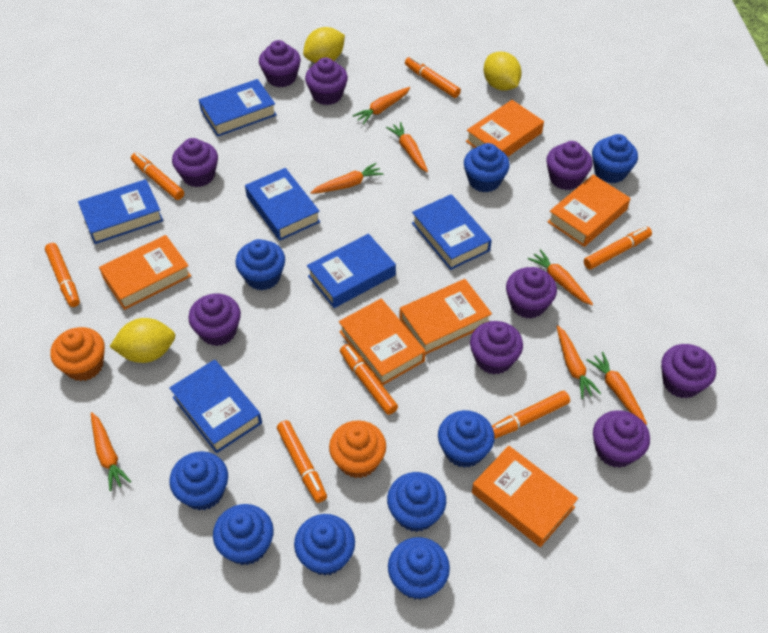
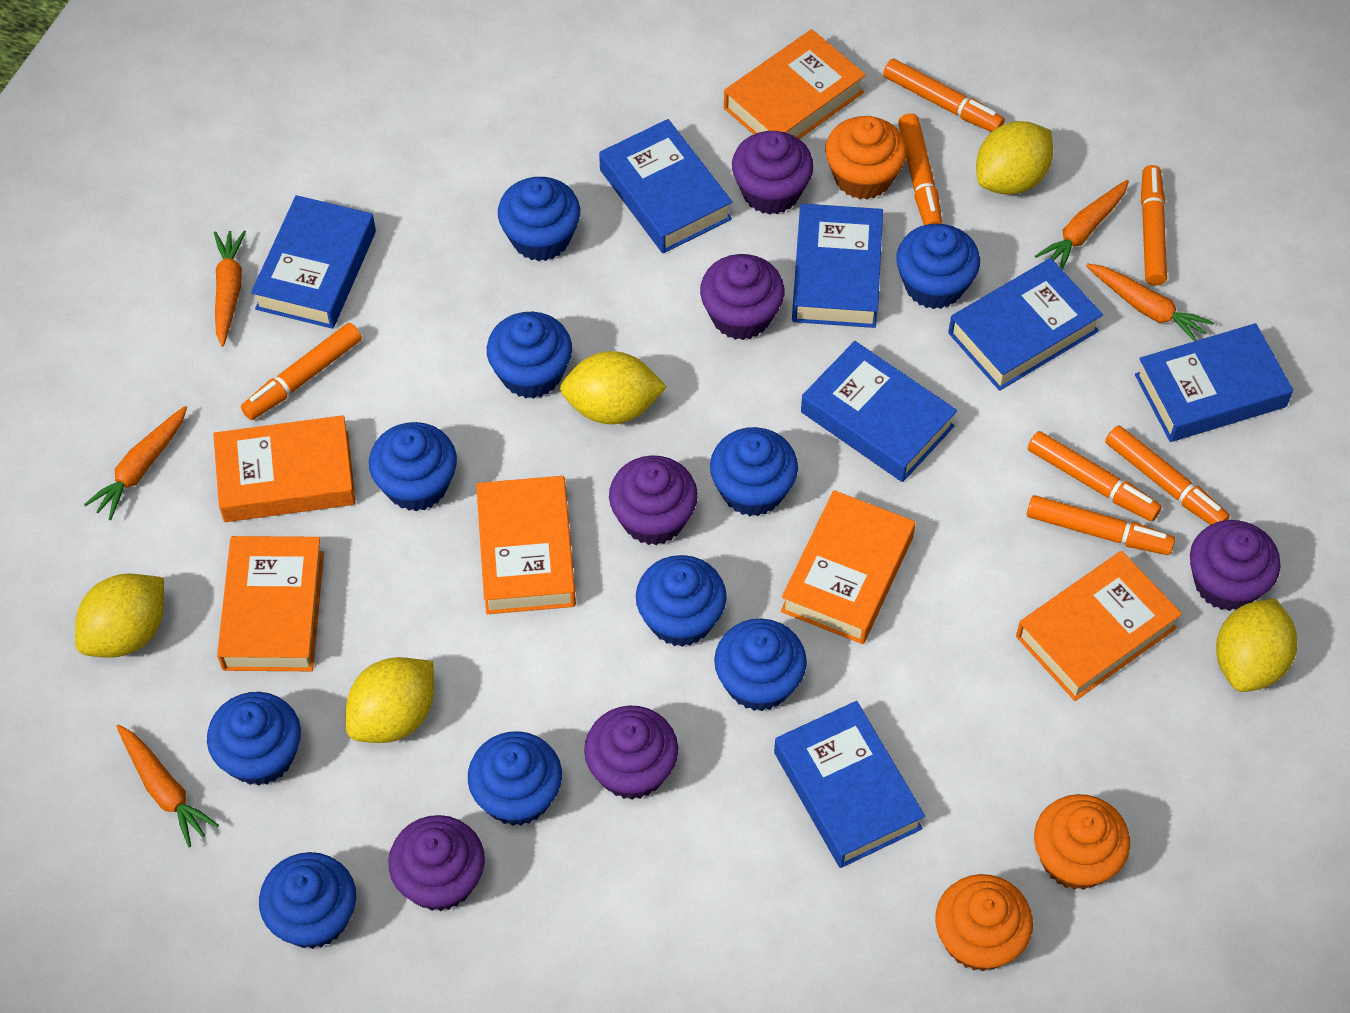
blue book: [78,179,163,244] [169,360,262,453] [199,79,277,137] [245,168,320,241] [307,234,396,308] [412,194,492,270] = 6 -> [251,195,376,329] [599,119,732,253] [774,701,925,868] [792,204,883,328] [801,341,957,482] [948,258,1103,391] [1135,323,1293,442] = 7
blue cupcake: [169,451,228,511] [213,504,274,565] [235,239,285,291] [294,514,355,576] [387,472,446,532] [388,537,450,600] [438,410,495,468] [464,143,510,192] [592,134,638,183] = 9 -> [207,692,301,786] [259,852,356,949] [369,422,457,511] [468,731,562,826] [487,312,572,399] [498,177,580,261] [636,555,727,647] [710,427,798,516] [714,618,807,711] [896,224,980,309] = 10
orange carrot: [91,412,131,491] [310,163,384,194] [353,87,410,125] [386,122,428,172] [528,249,593,305] [557,325,601,399] [586,352,647,425] = 7 -> [84,406,187,520] [116,724,219,847] [214,230,246,347] [1035,180,1129,270] [1086,263,1214,341] = 5
orange cupcake: [50,327,105,381] [329,420,386,478] = 2 -> [825,116,907,200] [935,874,1033,971] [1034,794,1130,890] = 3
purple cupcake: [172,138,218,187] [188,294,241,346] [259,40,301,87] [305,57,348,105] [470,321,523,375] [506,267,557,319] [546,141,593,190] [593,410,650,468] [661,344,716,399] = 9 -> [388,815,485,911] [584,705,678,800] [609,455,698,545] [700,254,784,340] [732,131,814,215] [1190,520,1281,611] = 6
yellow lemon: [109,318,175,363] [303,27,345,63] [483,52,522,91] = 3 -> [75,573,164,658] [346,657,434,743] [560,351,667,424] [976,121,1053,195] [1216,598,1297,692] = 5

